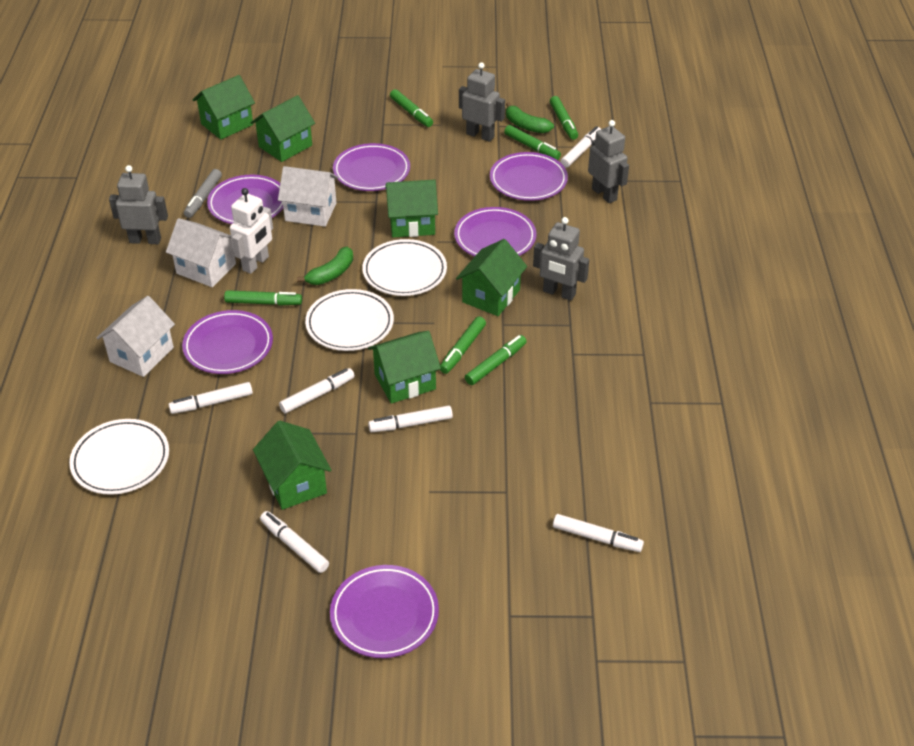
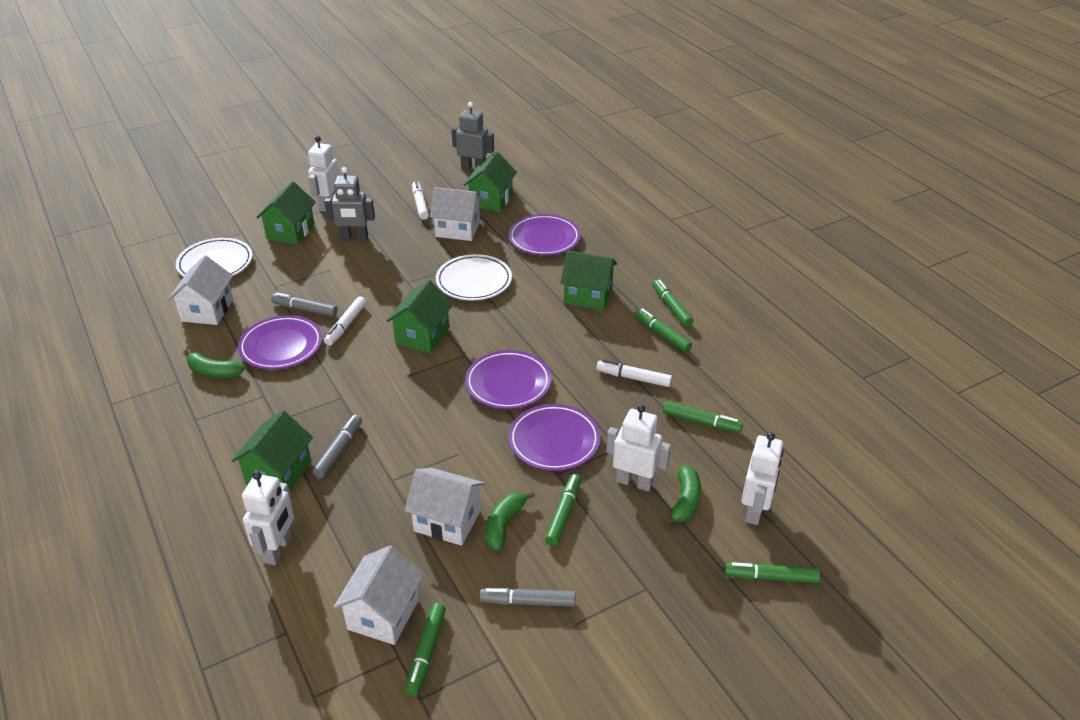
green banana: [297,247,353,285] [506,102,554,133] = 2 -> [186,349,245,378] [485,491,535,551] [664,465,701,526] = 3
green house: [193,75,255,140] [251,95,315,162] [253,421,331,510] [368,331,441,404] [385,180,438,238] [456,239,527,316] = 6 -> [232,411,313,491] [256,181,316,245] [387,280,453,353] [464,151,517,212] [560,251,617,310] = 5
grey marker: [184,169,222,218] = 1 -> [271,292,337,317] [313,415,362,478] [480,588,576,607] = 3
grey robot: [109,165,168,244] [459,62,505,142] [533,217,589,301] [588,120,629,203] = 4 -> [324,167,375,241] [452,102,494,171] = 2
purple plate: [182,310,273,374] [207,175,283,224] [330,565,439,658] [333,143,410,191] [454,207,536,257] [490,152,568,201] = 6 -> [238,315,322,369] [465,350,551,409] [508,214,580,255] [508,404,600,471] = 4
white house: [97,296,175,377] [166,218,236,287] [278,166,339,227] = 3 -> [168,255,233,325] [334,546,424,645] [405,468,485,546] [430,187,482,241] = 4
white marker: [168,382,253,414] [260,511,329,573] [279,368,355,414] [368,405,453,432] [553,514,644,552] [560,126,601,168] = 6 -> [324,296,366,346] [412,181,429,220] [596,360,672,387] = 3
white plate: [69,419,169,495] [305,289,394,351] [362,239,447,296] = 3 -> [176,238,252,277] [436,254,512,300] = 2
white robot: [230,188,273,274] = 1 -> [242,471,294,565] [308,136,339,212] [606,404,671,492] [741,432,784,525] = 4

